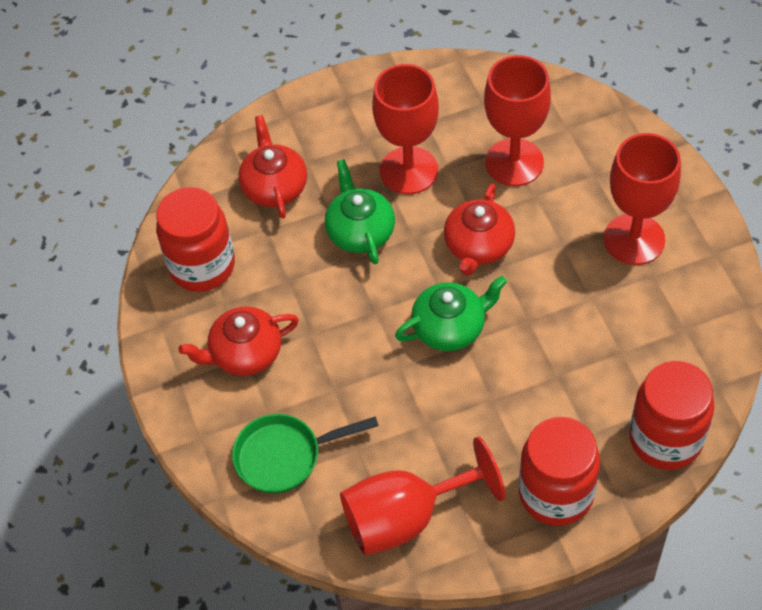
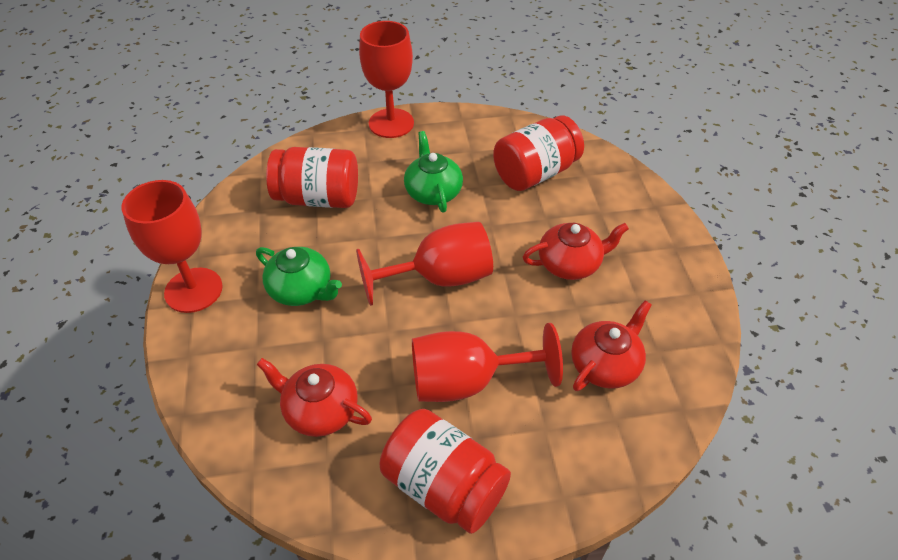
green pan: [232,414,379,493] = 1 -> none = 0

